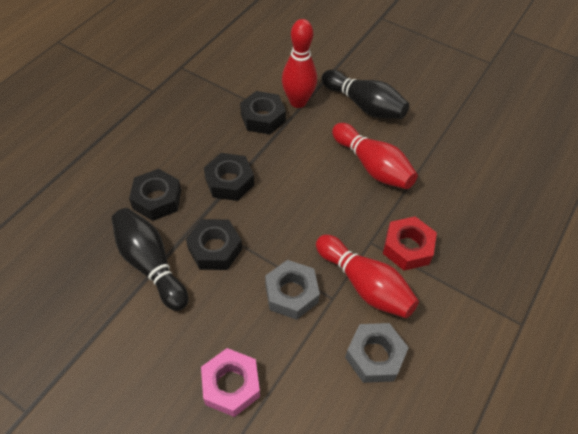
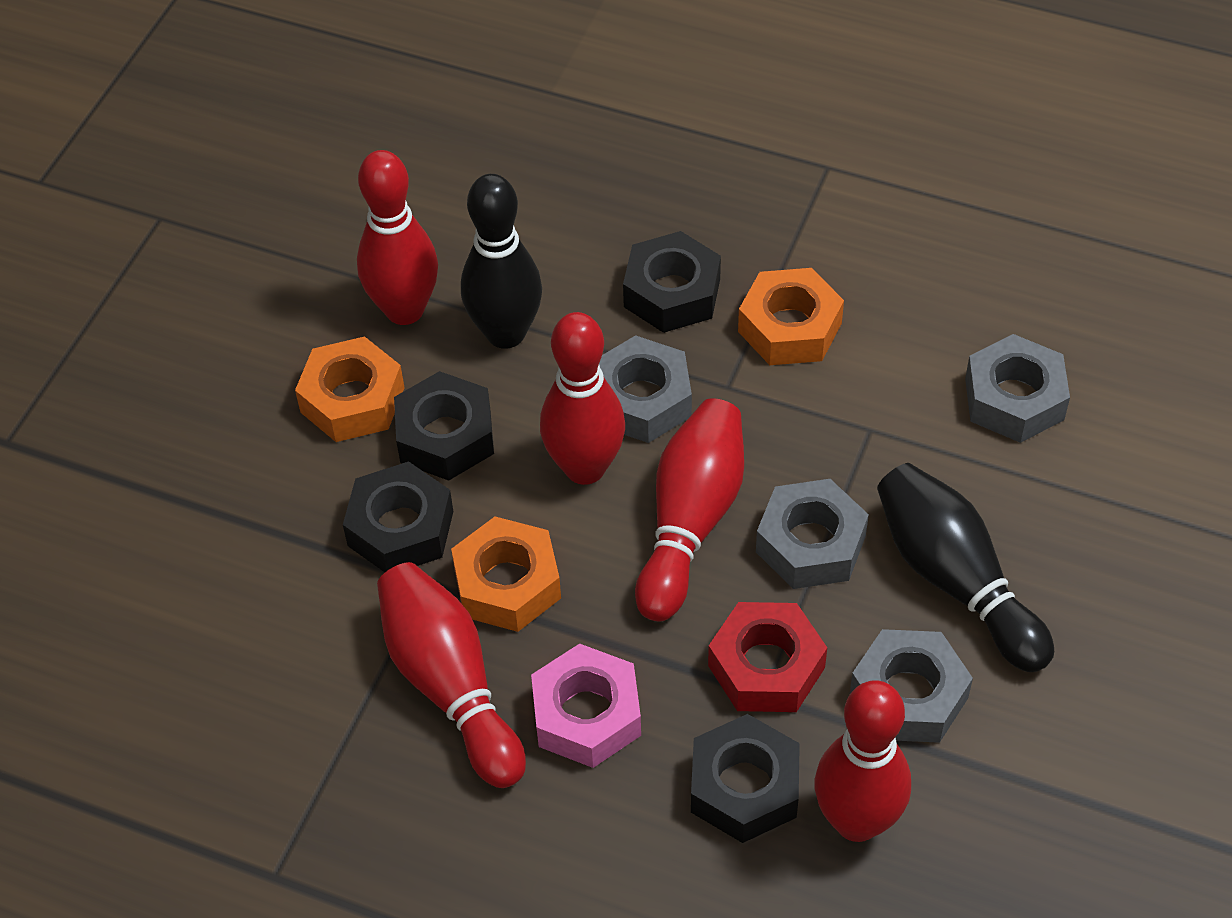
grey nut: [265,260,320,320] [345,323,409,383] = 2 -> [599,335,692,443] [756,479,869,589] [850,629,973,743] [965,334,1070,443] = 4
orange nut: none = 0 -> [295,336,405,442] [451,517,561,632] [738,268,844,365] = 3
red bowling pin: [282,19,317,108] [316,235,419,318] [332,123,418,189] = 3 -> [357,150,438,325] [377,562,526,788] [540,312,625,485] [635,398,744,622] [815,680,911,842] = 5

